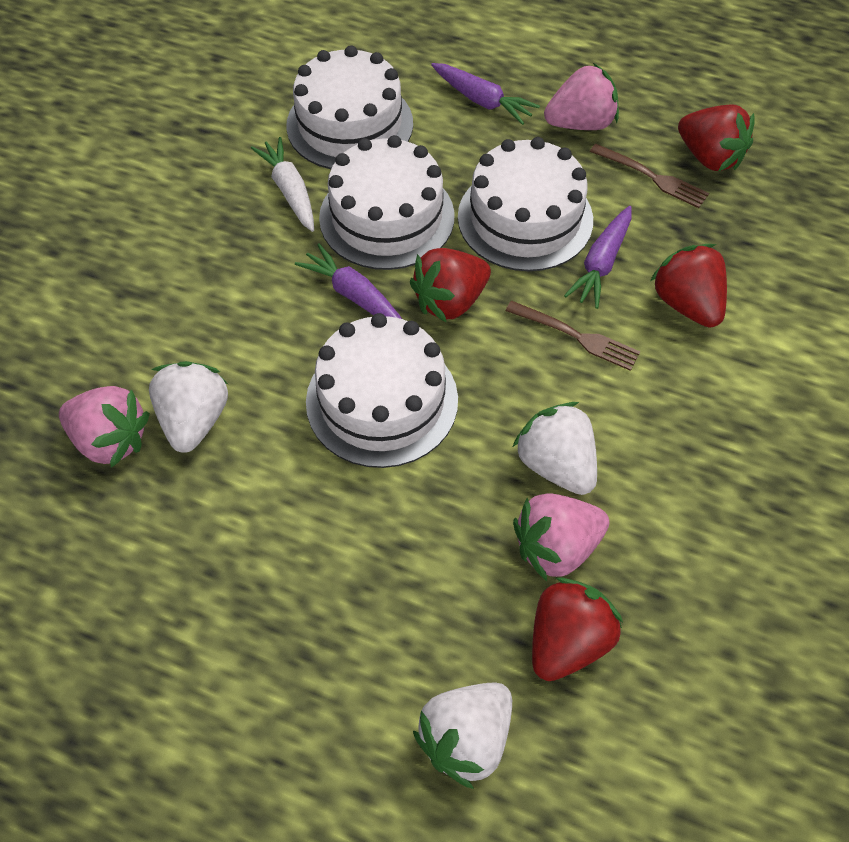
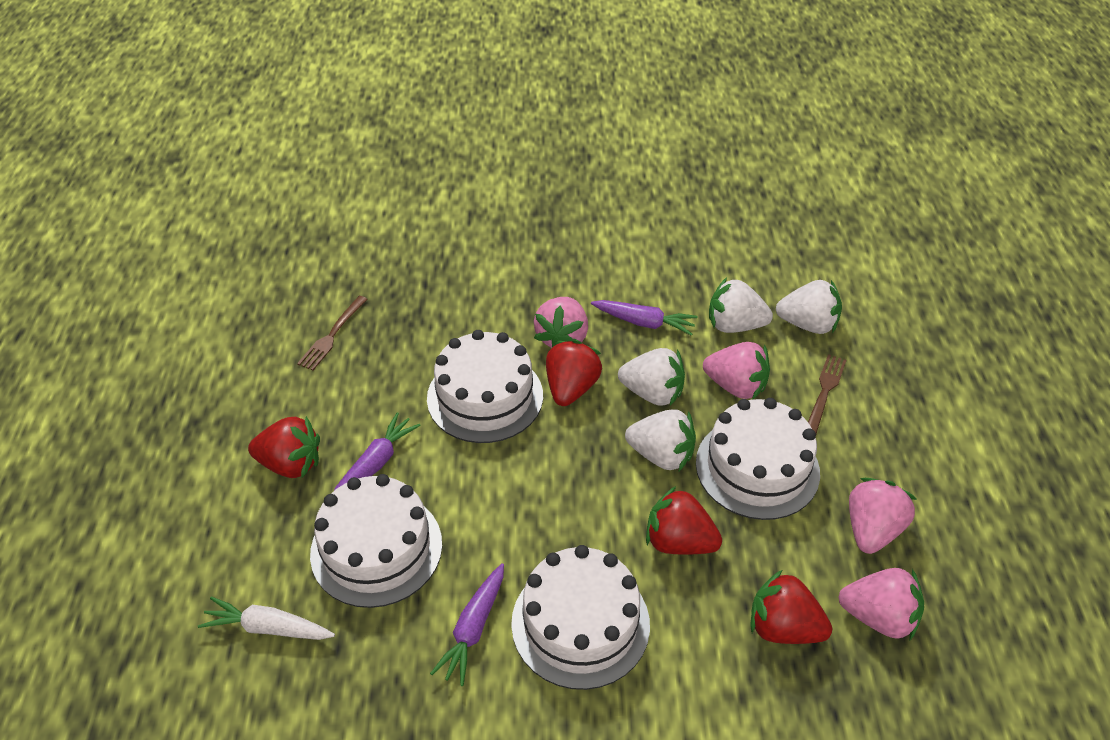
pink strawberry: [59,386,150,468] [513,494,609,581] [544,63,619,130] = 3 -> [534,297,588,348] [703,342,770,400] [838,568,924,640] [849,478,917,554] = 4
white strawberry: [149,361,228,453] [413,682,512,789] [513,402,597,495] = 3 -> [618,348,685,406] [625,409,696,471] [709,277,773,333] [776,280,842,334] = 4

